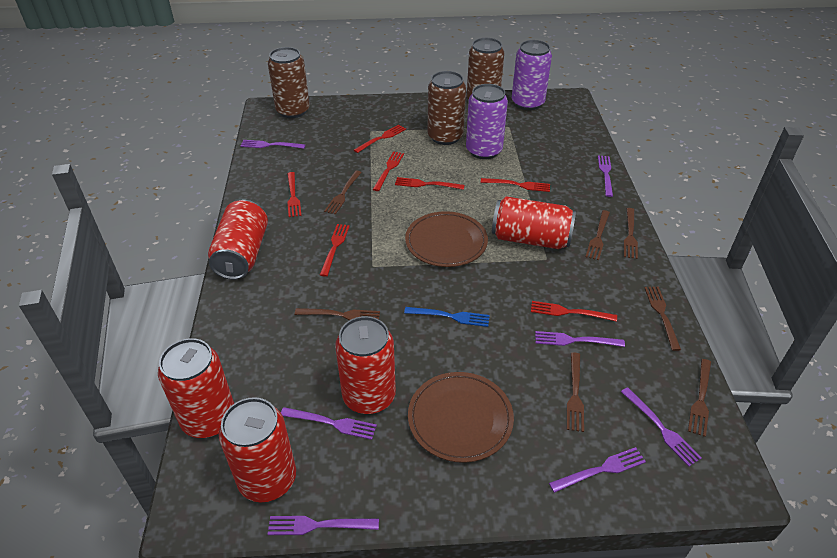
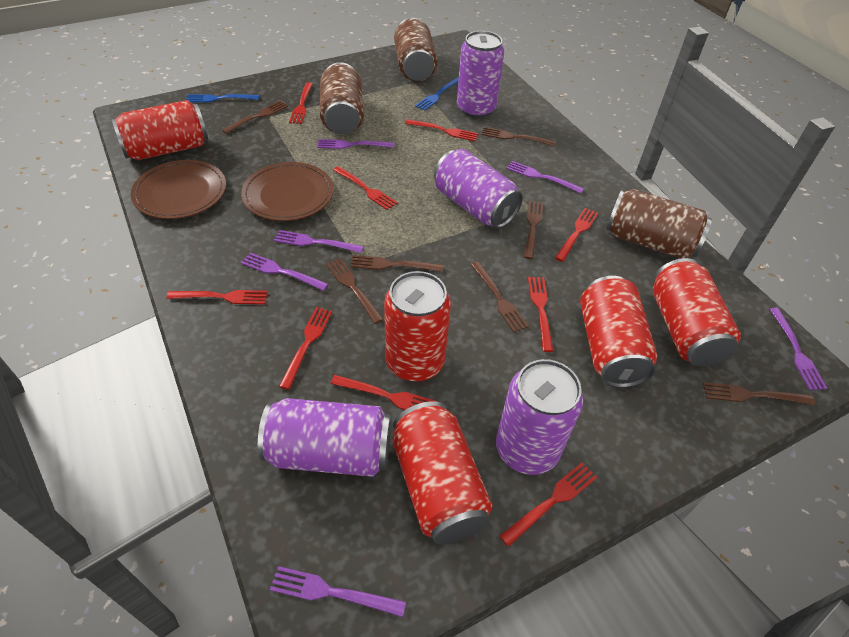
blue fork: [404,307,490,327] = 1 -> [186,94,259,102] [415,77,459,111] = 2
purple can: [466,84,508,159] [512,40,552,110] = 2 -> [258,398,391,477] [434,149,523,228] [457,31,504,118] [496,359,583,475] = 4
purple fork: [240,140,305,149] [268,516,379,535] [281,407,377,440] [535,331,625,347] [549,447,646,493] [598,156,613,197] [621,387,702,467] = 7 -> [241,253,328,291] [270,566,406,617] [274,230,364,253] [317,139,394,149] [506,161,584,193] [770,308,828,390] = 6
red fork: [287,172,301,217] [320,224,350,277] [354,125,406,153] [373,151,404,191] [395,177,465,190] [481,178,550,192] [531,301,617,322] = 7 -> [166,290,268,304] [279,307,332,390] [289,82,313,124] [330,375,438,410] [333,166,397,210] [405,119,478,141] [500,463,597,547] [528,277,553,352] [555,208,598,262] = 9

